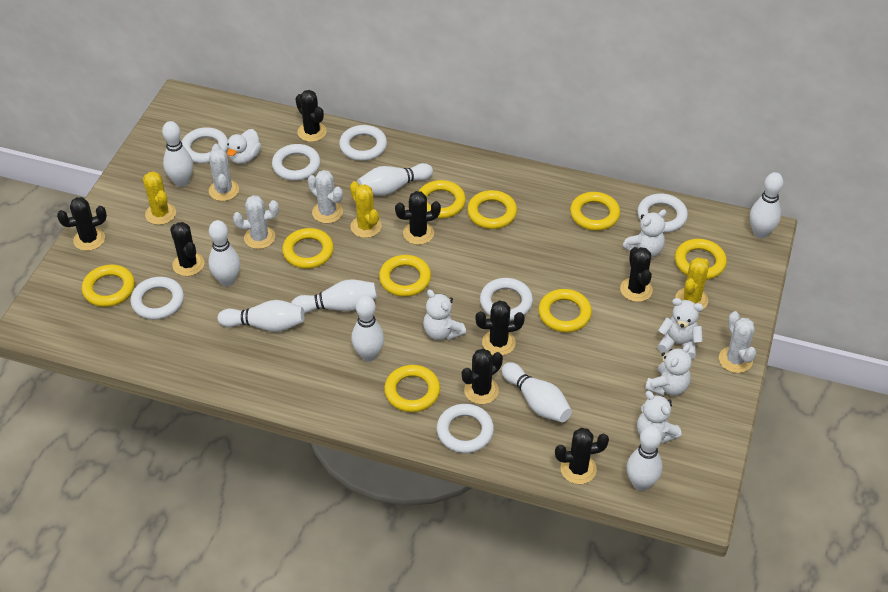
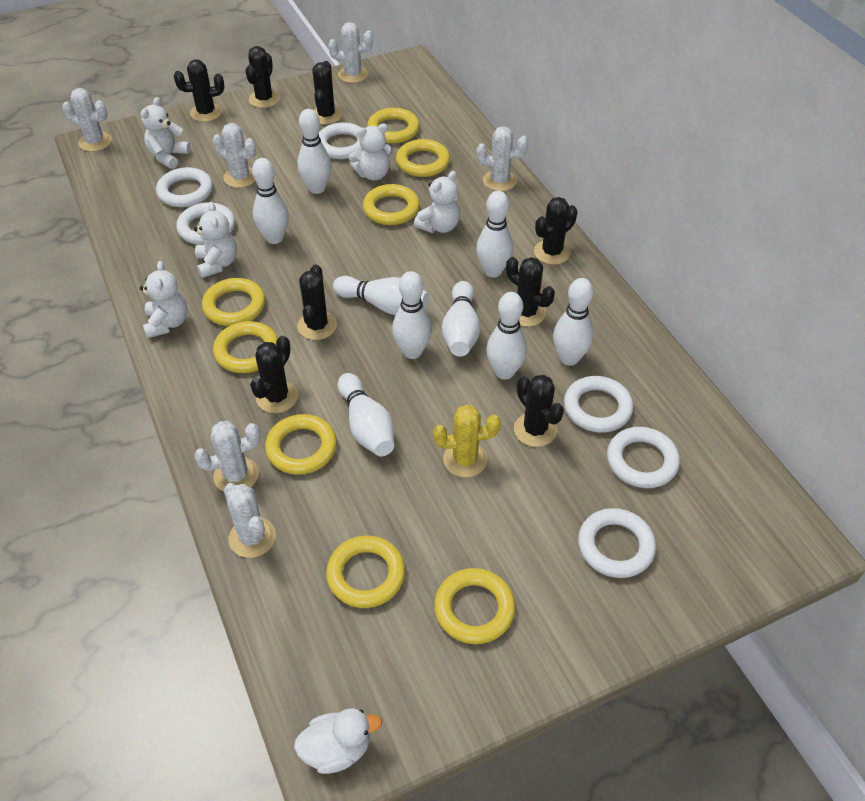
white cactus: [209,144,239,201] [233,195,279,249] [308,170,343,223] [719,311,756,373] = 4 -> [62,88,112,152] [194,421,261,492] [213,123,256,188] [224,483,276,558] [328,22,373,83] [476,126,528,191] = 6
white ring: [130,277,184,320] [182,127,228,163] [272,144,320,181] [339,125,387,161] [437,404,494,453] [480,278,533,321] [637,194,688,233] = 7 -> [156,167,213,207] [176,202,235,245] [318,122,363,159] [564,376,633,433] [578,508,656,578] [607,427,680,488] = 6
yellow cactus: [143,171,176,225] [350,181,382,238] [676,257,709,309] = 3 -> [433,405,501,477] = 1
yellow ring: [82,265,135,307] [282,228,334,269] [379,255,431,297] [384,365,440,412] [419,180,466,219] [467,190,517,229] [538,289,592,332] [570,192,620,231] [675,239,727,280] = 9 -> [202,278,265,326] [213,321,278,373] [265,414,337,475] [326,536,405,608] [363,184,420,225] [367,108,420,144] [396,139,450,177] [434,568,515,644] = 8

